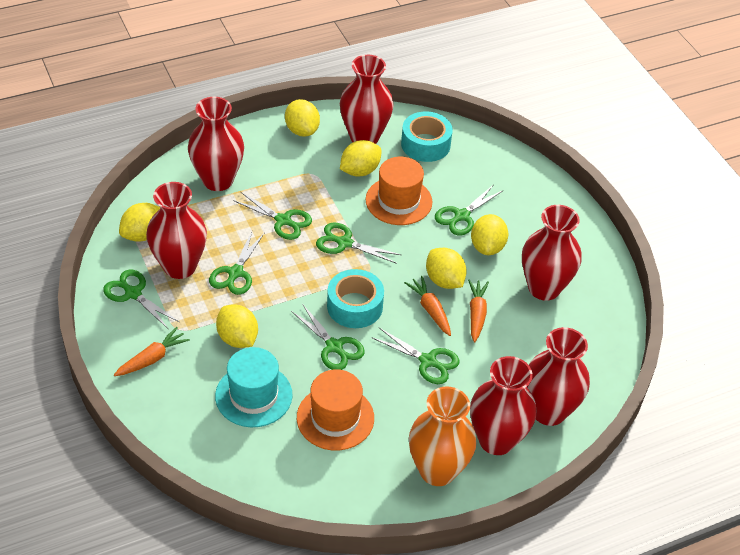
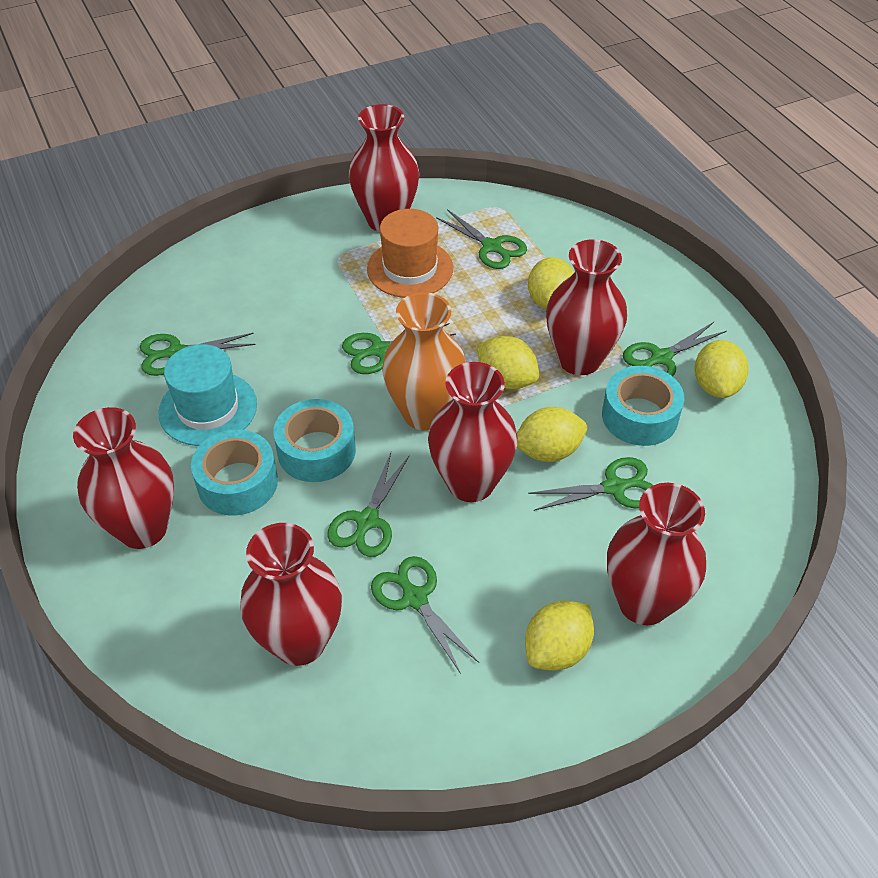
orange carrot: [114,327,190,376] [404,276,451,336] [468,279,489,342] = 3 -> none = 0
orange hat: [297,369,374,451] [366,157,432,225] = 2 -> [367,209,453,298] = 1
turquoise tape: [327,269,384,328] [401,112,453,162] = 2 -> [191,430,278,516] [273,399,356,482] [602,366,684,446] = 3
yellow lemon: [119,203,160,242] [216,304,258,348] [285,99,320,137] [340,140,382,176] [426,248,467,289] [471,214,508,255] = 6 -> [477,336,539,389] [517,407,587,462] [525,601,594,671] [528,257,574,309] [695,340,749,398] = 5

